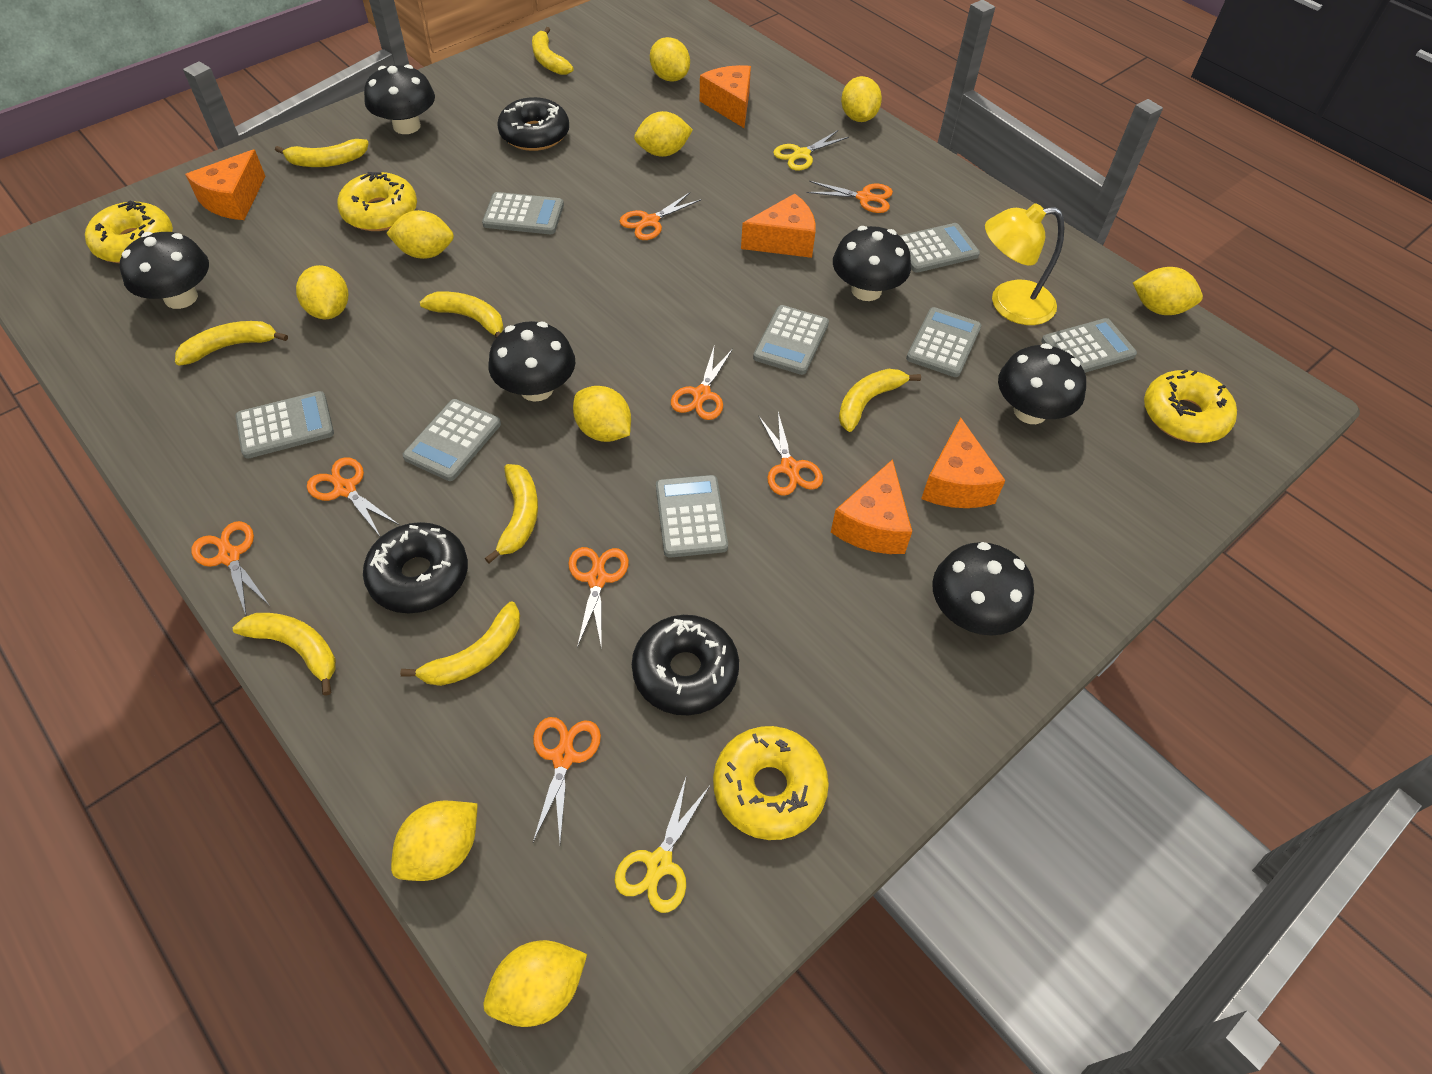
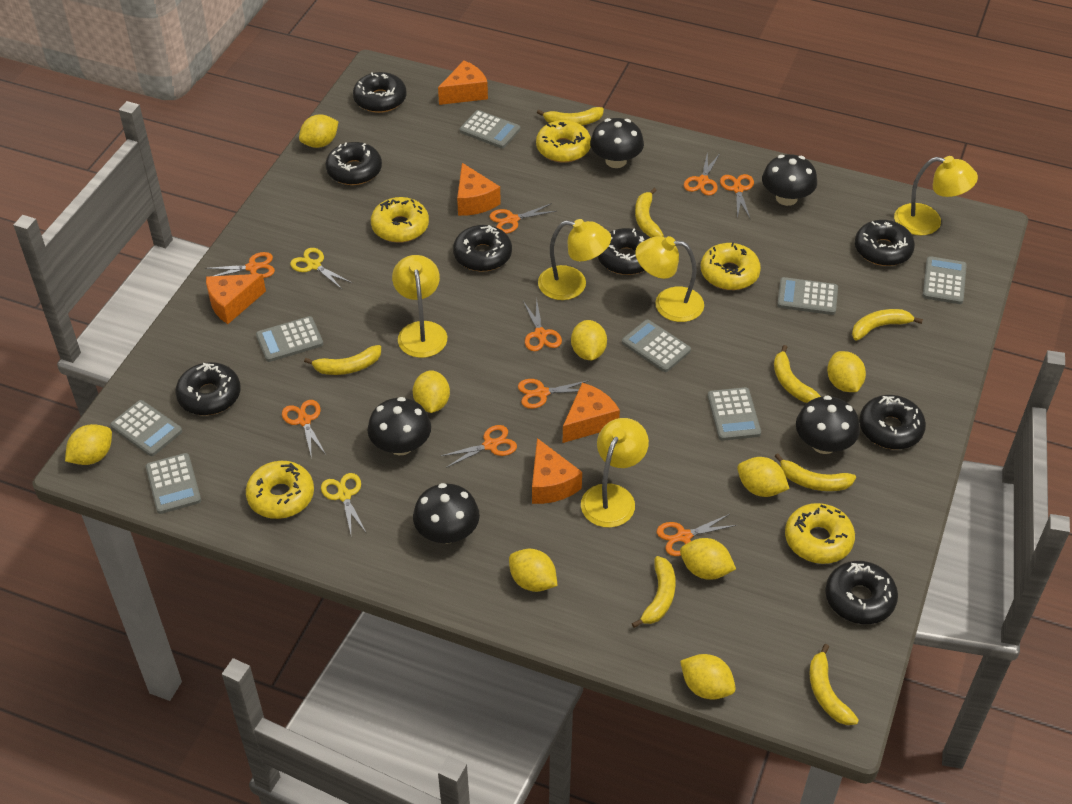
black donut: [363,522,468,614] [497,97,569,151] [632,615,739,715] = 3 -> [175,362,241,416] [325,142,382,185] [353,72,407,113] [453,225,512,272] [598,228,650,275] [825,561,898,624] [855,220,915,266] [859,395,926,449] = 8
black mushroom: [119,232,209,309] [364,64,435,134] [489,321,575,402] [833,226,911,301] [932,542,1034,636] [998,343,1086,424] = 6 -> [368,397,431,455] [413,483,480,544] [590,118,644,168] [762,154,817,206] [796,395,860,454] = 5
orange scissors: [191,521,270,615] [307,457,399,536] [533,717,601,842] [568,547,629,649] [620,192,701,240] [671,347,733,420] [758,412,823,496] [806,181,893,213] = 8 -> [205,252,275,278] [282,400,326,459] [441,425,517,468] [490,203,557,234] [518,379,590,409] [523,299,562,351] [657,514,737,556] [684,151,719,196] [720,174,754,218] = 9
yellow donut: [85,200,173,263] [337,172,417,231] [713,726,829,840] [1144,369,1237,443] = 4 -> [246,461,314,519] [371,197,429,243] [536,120,591,163] [701,242,761,290] [785,503,855,564] = 5
yellow lamp: [985,203,1064,325] = 1 -> [392,255,447,358] [538,219,611,300] [581,418,649,528] [635,236,704,322] [894,156,978,235] = 5

